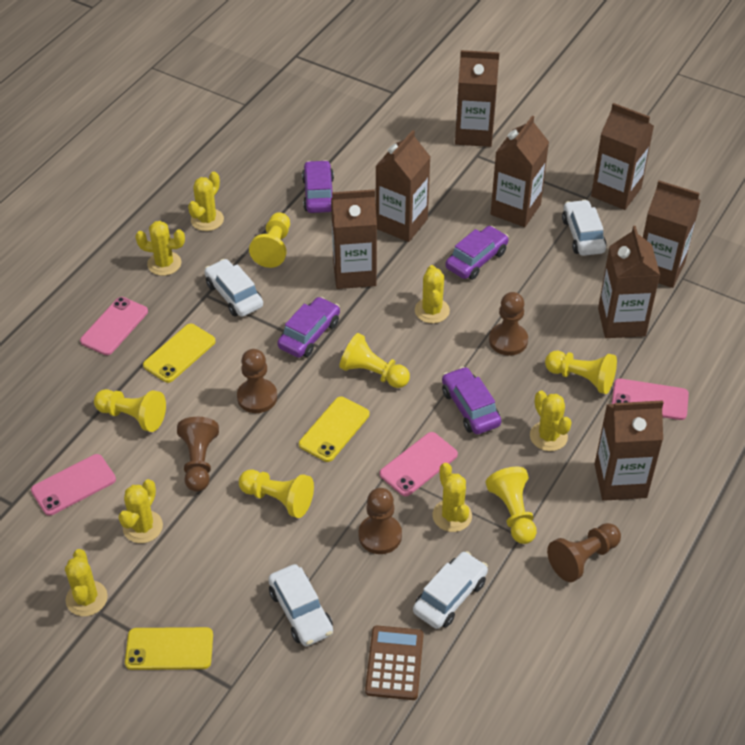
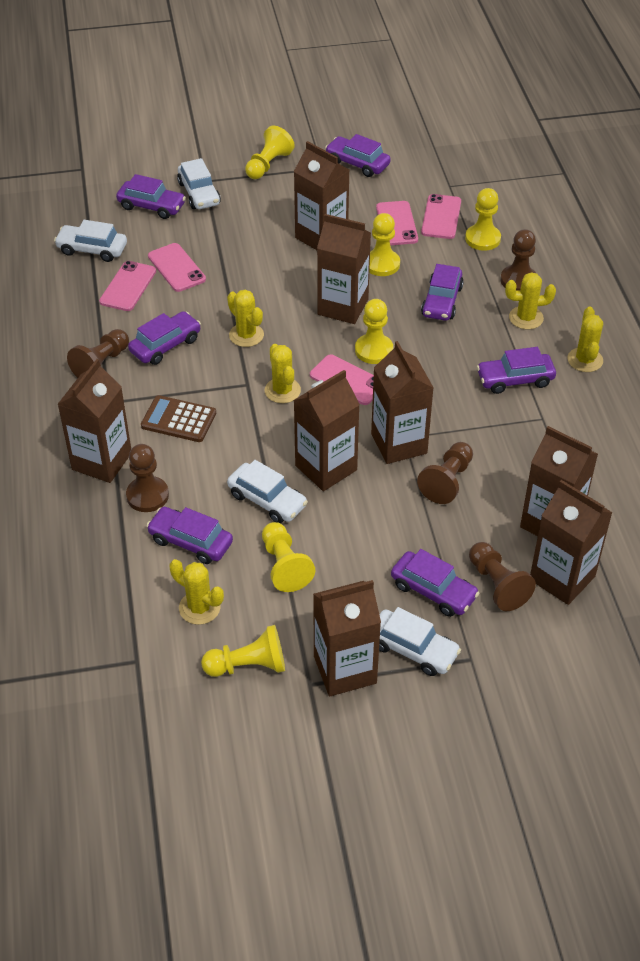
pink phone: [31,454,116,516] [80,297,148,355] [380,432,458,497] [612,379,689,420] = 4 -> [99,261,156,311] [148,243,206,292] [310,354,374,405] [376,201,418,245] [421,194,461,239] = 5
purple car: [277,297,340,358] [302,160,334,213] [442,366,501,434] [445,226,509,280] = 4 -> [116,174,186,219] [128,311,201,365] [146,507,233,564] [325,134,391,177] [391,549,479,617] [421,264,464,321] [476,347,556,394] = 7
yellow cactus: [65,549,108,616] [119,479,163,543] [135,221,185,276] [188,172,224,231] [415,265,450,324] [432,463,472,532] [530,391,572,451] = 7 -> [170,559,224,625] [227,289,264,347] [265,344,301,403] [505,272,556,330] [568,307,603,372] = 5
yellow phone: [125,627,213,670] [143,324,216,383] [299,397,369,462] = 3 -> none = 0

